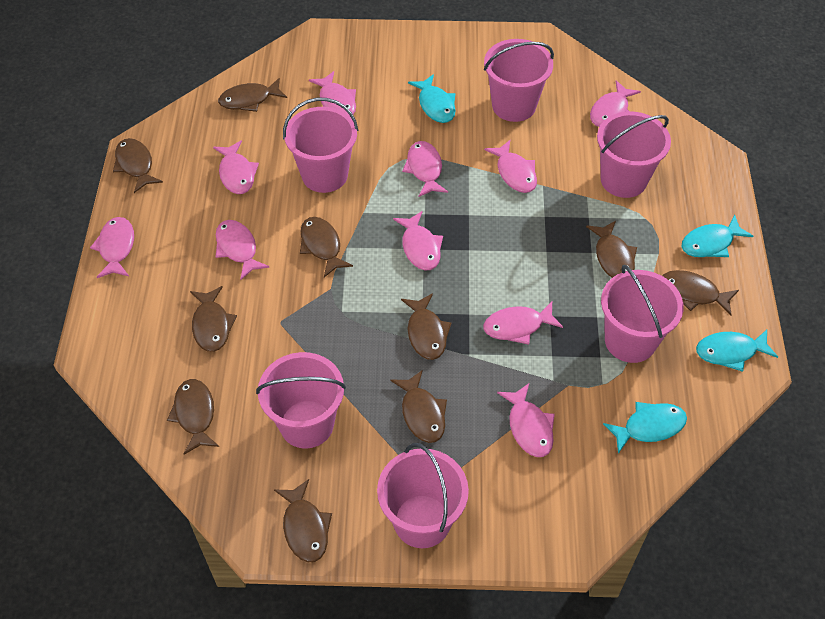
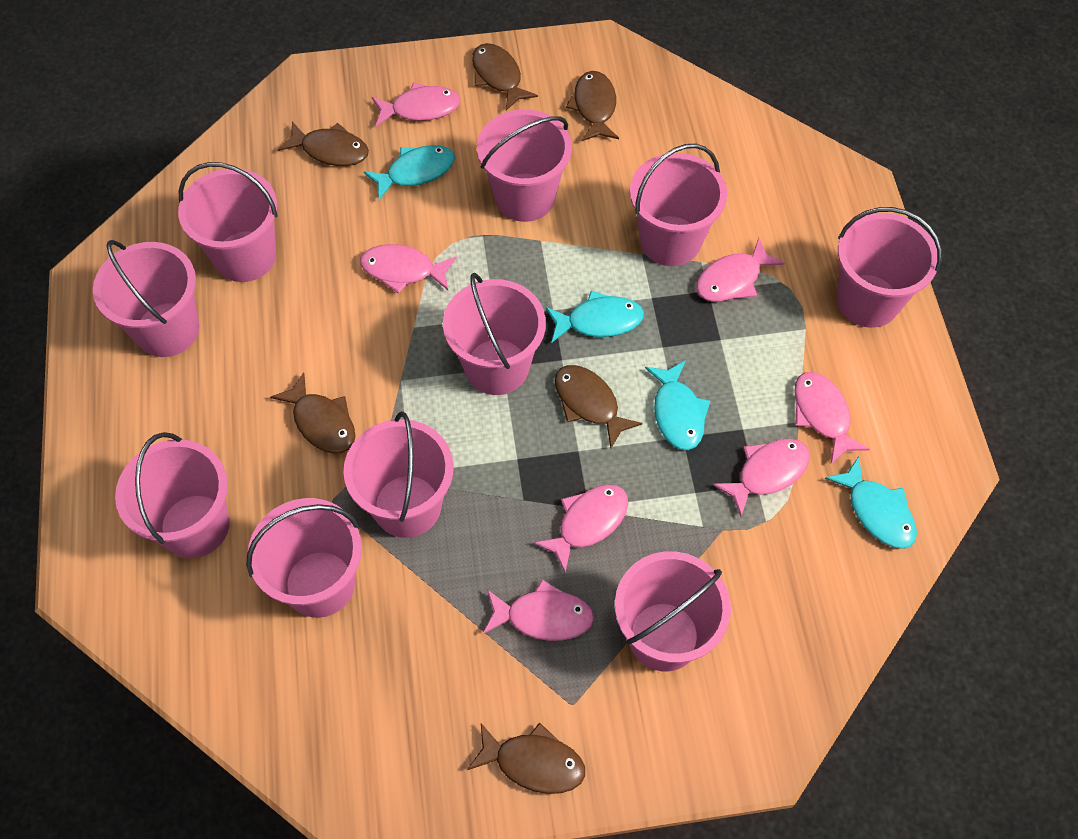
brown fish: [113,138,163,193] [167,379,219,455] [190,286,237,352] [218,78,287,112] [274,479,332,562] [300,217,353,277] [391,370,447,443] [401,293,452,360] [586,221,637,278] [662,270,739,315] = 10 -> [270,372,355,453] [278,122,369,166] [467,722,585,794] [472,43,538,110] [555,365,643,448] [566,71,619,141] = 6
pink bucket: [256,352,346,449] [283,98,358,193] [377,443,469,548] [484,39,554,122] [597,112,671,198] [601,265,684,363] = 6 -> [93,240,199,357] [115,432,229,558] [178,162,278,282] [246,498,362,618] [343,411,454,538] [443,273,546,395] [477,109,572,222] [615,551,731,672] [630,144,727,266] [837,207,942,328] = 10
pink fish: [90,217,134,278] [213,140,259,194] [216,220,270,280] [309,71,356,116] [393,211,443,270] [402,141,448,197] [483,301,563,345] [484,140,537,193] [497,383,555,457] [590,80,641,127] = 10 -> [360,244,457,294] [372,82,461,126] [483,579,594,641] [533,484,628,573] [696,238,785,302] [713,439,810,517] [794,372,870,464] = 7

